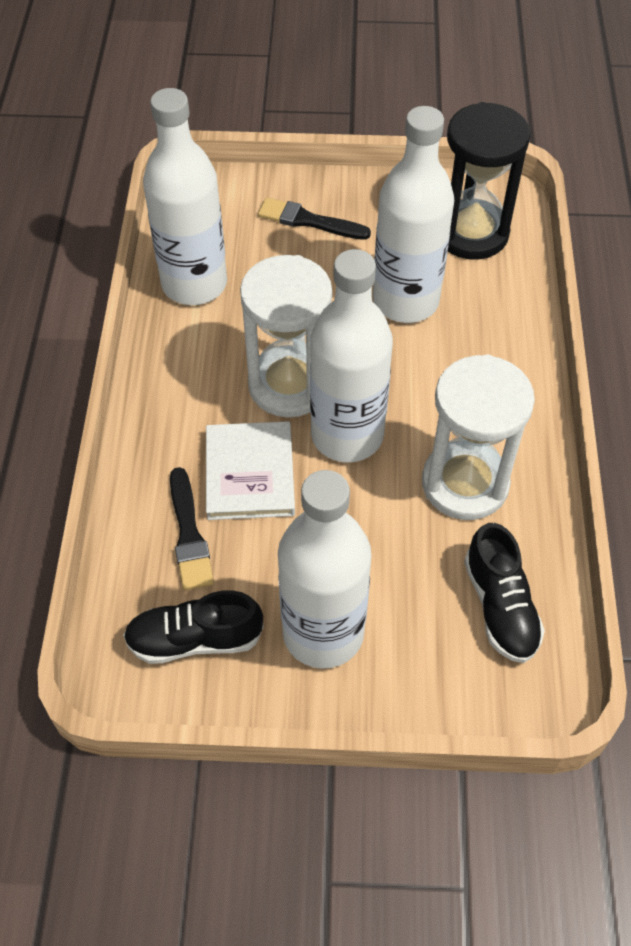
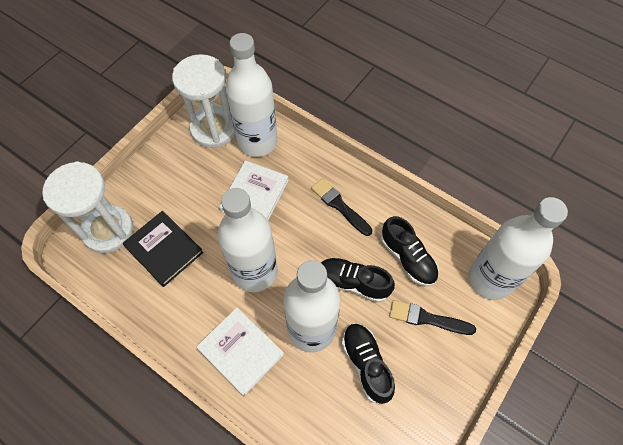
black book: none = 0 -> [123,211,203,287] = 1
black hourglass: [447,102,531,260] = 1 -> none = 0
black shoe: [123,590,264,664] [464,523,545,663] = 2 -> [321,257,395,302] [342,323,395,404] [381,216,439,287] = 3
white book: [206,421,295,520] = 1 -> [196,307,284,396] [219,160,289,220] = 2

